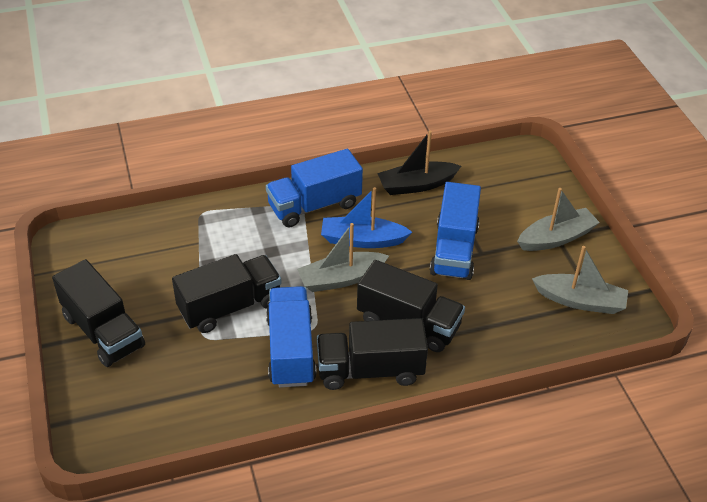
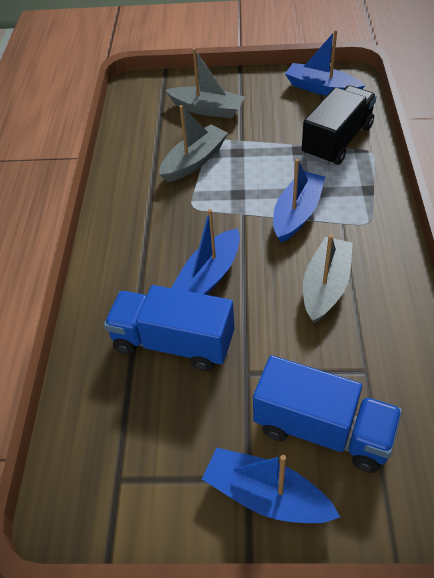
black boat: [377,131,461,195] = 1 -> none = 0
black truck: [52,259,145,367] [172,254,282,333] [317,318,428,390] [357,260,465,352] = 4 -> [302,85,377,165] = 1
blue boat: [321,187,412,248] = 1 -> [171,209,240,295] [202,448,340,523] [273,159,325,243] [285,30,365,96] = 4
blue truck: [266,149,363,227] [266,286,316,388] [430,182,481,280] = 3 -> [104,285,234,371] [253,355,402,473] = 2

